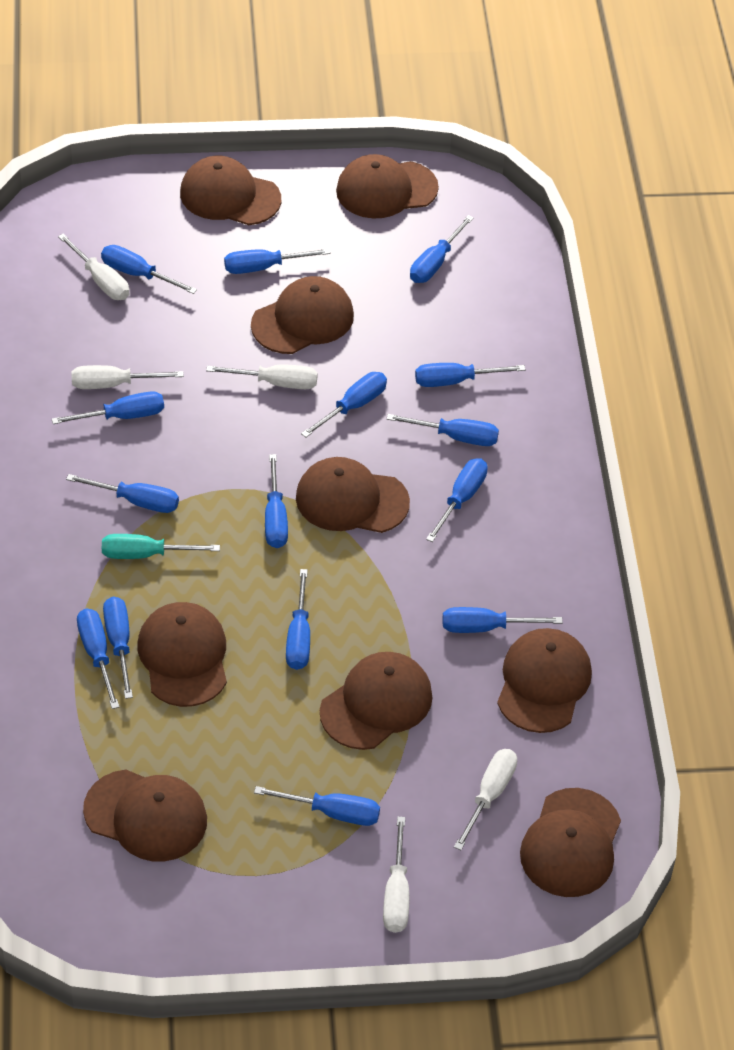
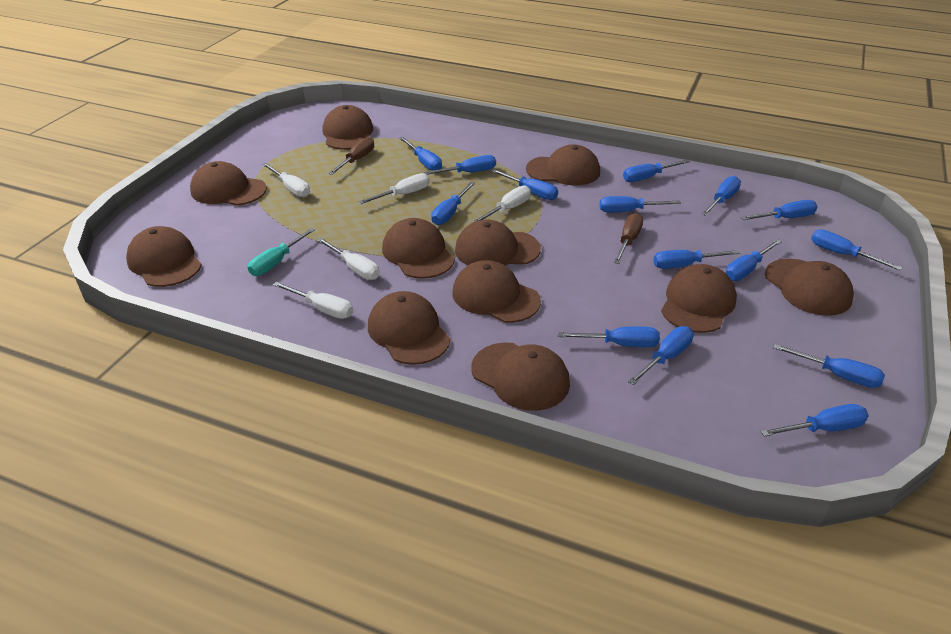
brown cap: [83,770,207,862] [138,602,227,707] [180,156,281,225] [251,276,354,354] [296,457,410,533] [320,652,432,750] [336,154,439,219] [497,628,592,733] [520,788,621,897] = 9 -> [126,226,202,287] [190,161,267,206] [322,105,373,150] [368,291,450,365] [382,218,455,279] [452,260,541,323] [455,219,541,266] [471,342,570,411] [526,144,600,186] [661,264,737,333] [765,259,854,316] = 11
brown screwdriver: none = 0 -> [328,137,374,175] [614,213,643,264] = 2

